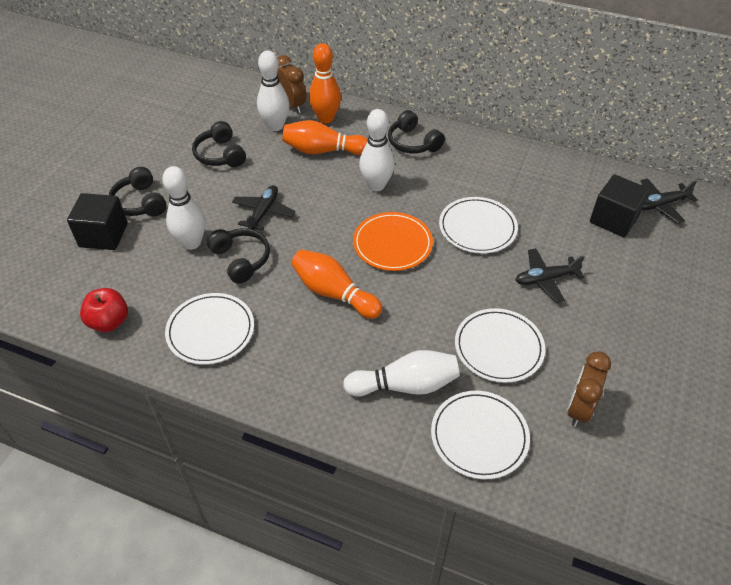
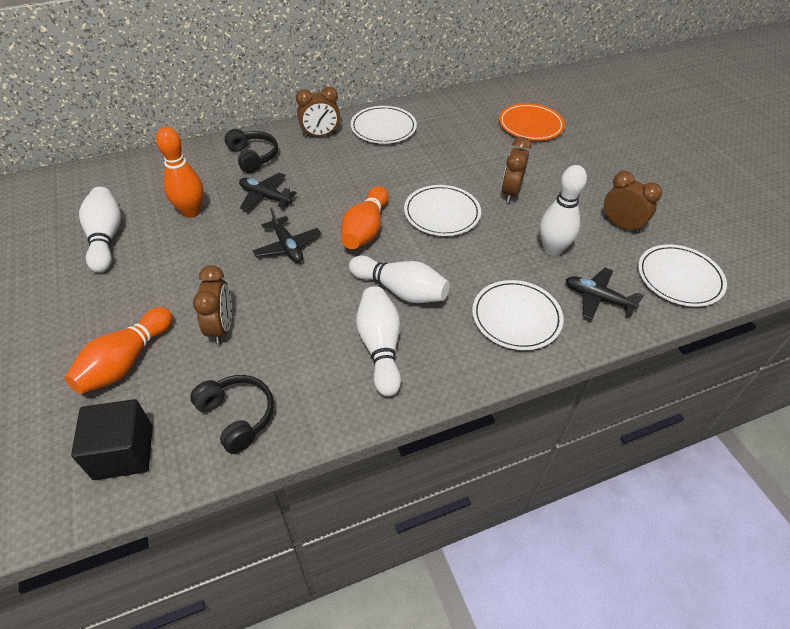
black cube: [67,193,128,250] [590,174,650,237] = 2 -> [71,399,153,480] = 1
black headphones: [109,167,167,216] [192,121,246,167] [207,228,270,284] [388,110,445,154] = 4 -> [190,375,274,454] [225,129,278,173] = 2
brown clock: [277,55,306,113] [567,351,611,427] = 2 -> [193,265,232,345] [296,86,340,138] [502,137,531,203] [604,171,662,234] = 4
red apple: [80,288,128,332] = 1 -> none = 0

